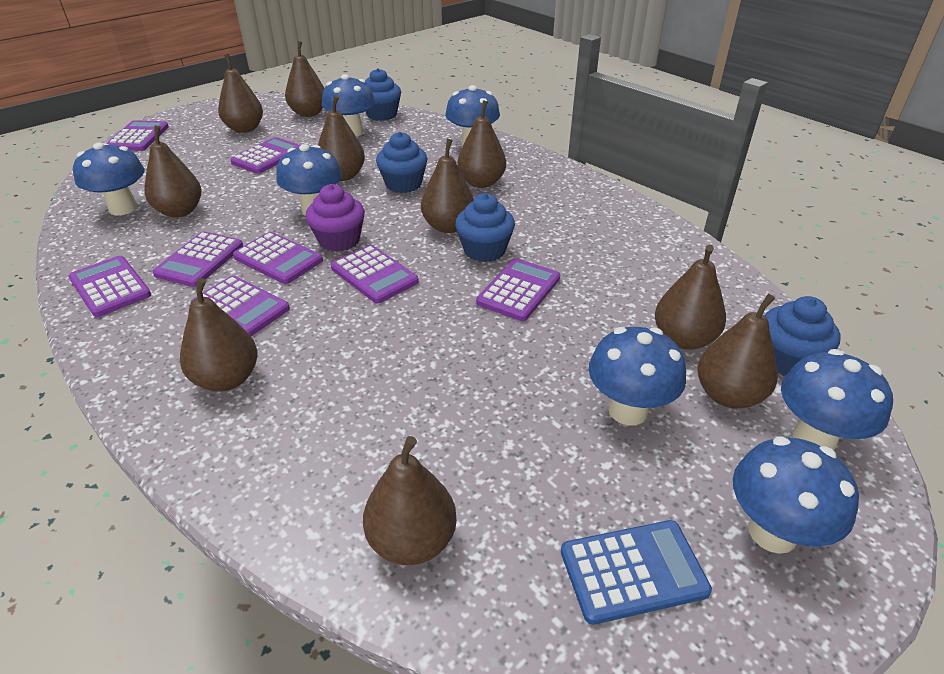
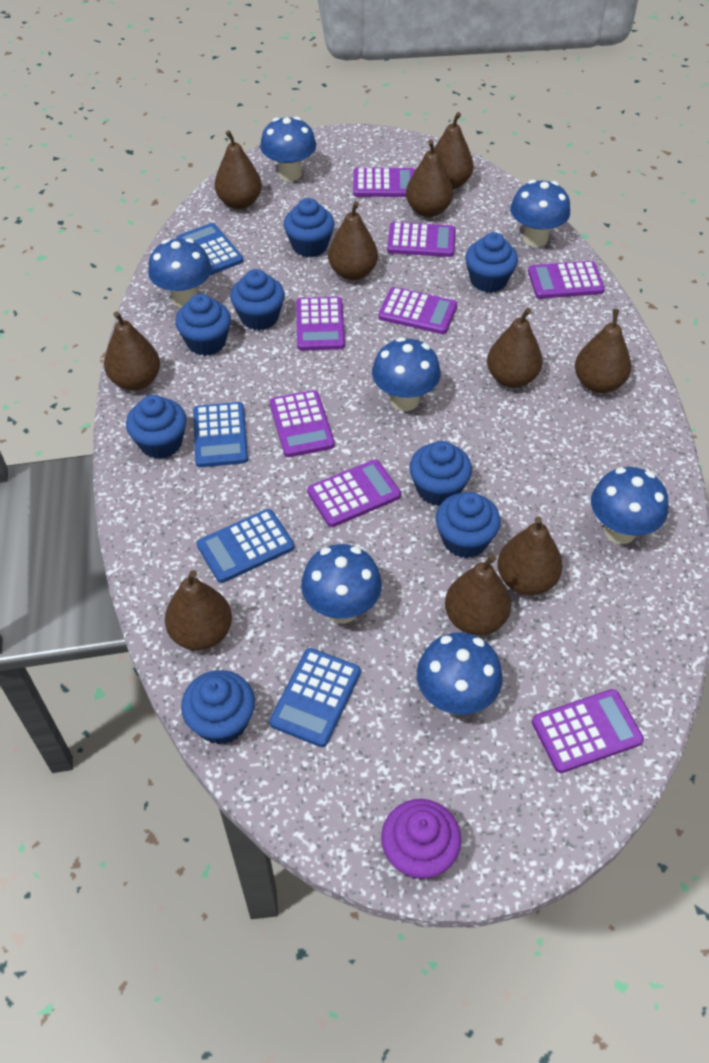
blue calculator: [561,520,712,625] = 1 -> [176,223,243,275] [193,402,248,467] [197,509,294,583] [269,648,361,747] = 4
blue cupcake: [365,68,401,121] [376,132,428,193] [455,193,515,262] [764,296,840,376] = 4 -> [126,395,187,459] [175,294,231,356] [181,670,255,745] [230,269,285,330] [284,198,334,257] [409,441,472,506] [436,492,501,558] [465,232,518,293] = 8

